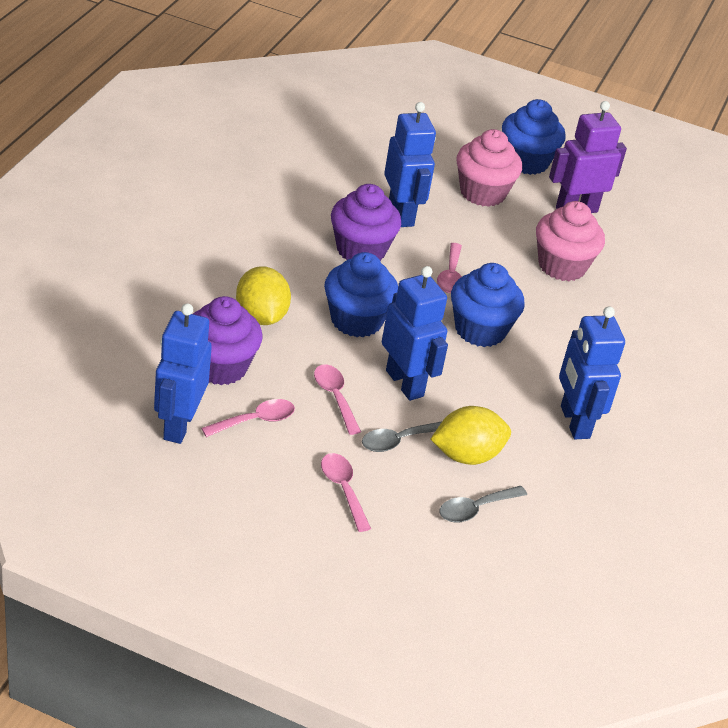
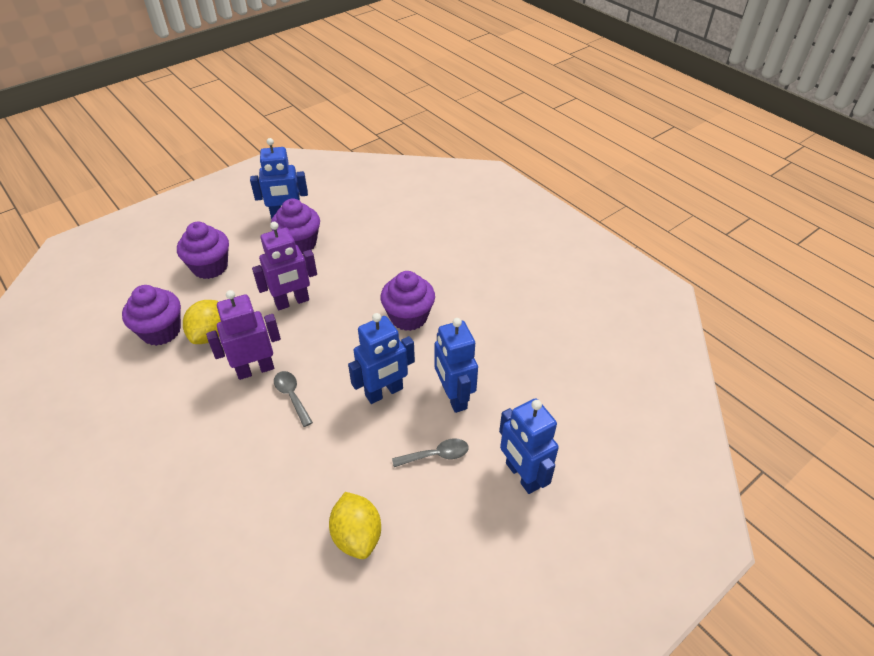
blue cupcake: [324,252,398,337] [451,263,525,347] [502,99,566,175] = 3 -> none = 0
pink cupcake: [456,129,522,207] [536,201,605,281] = 2 -> none = 0
pink spoon: [201,399,295,437] [314,364,361,435] [321,453,371,532] [437,243,462,293] = 4 -> none = 0
purple cupcake: [193,296,262,385] [331,184,401,261] = 2 -> [122,285,181,346] [177,222,229,279] [271,199,320,254] [381,271,435,331] = 4
purple robot: [549,101,627,213] = 1 -> [206,290,281,380] [252,222,317,310] = 2

